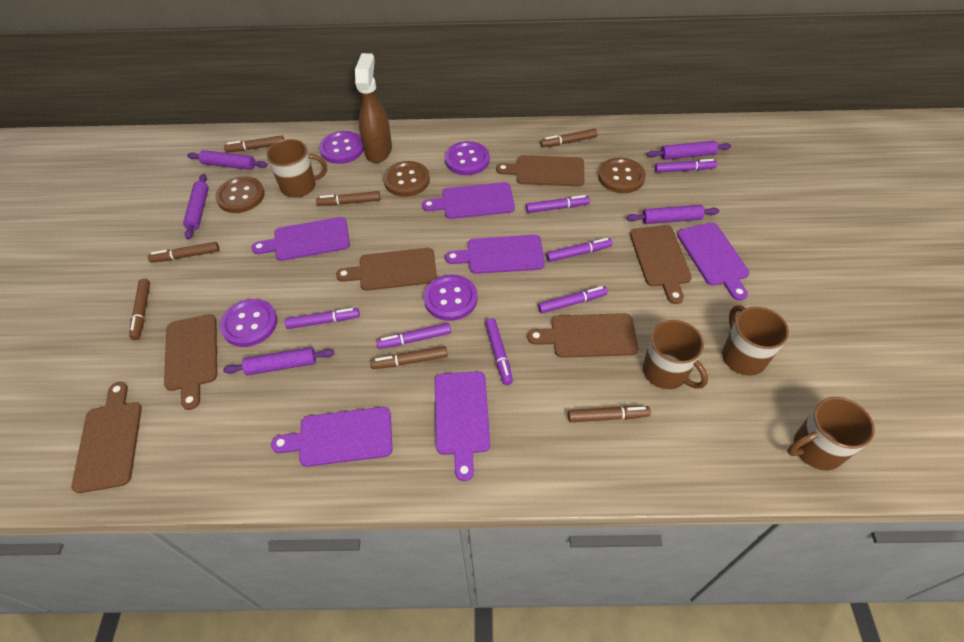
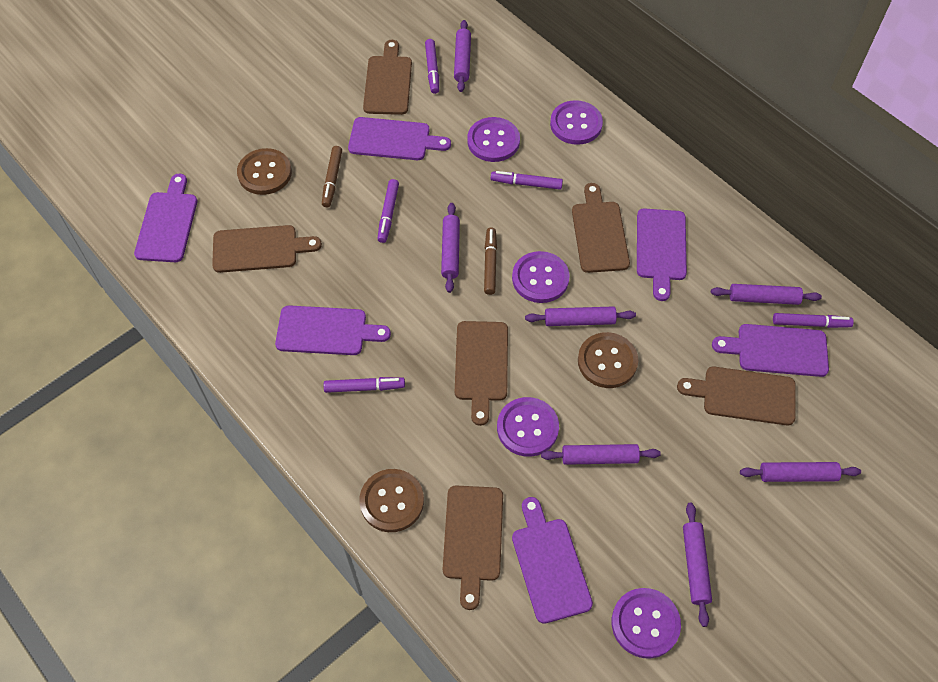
brown marker: [129,279,150,340] [148,242,219,263] [224,135,284,152] [316,191,380,206] [370,346,448,369] [540,129,598,147] [568,406,651,422] = 7 -> [322,146,342,207] [484,227,497,295] = 2
brown mug: [266,139,327,198] [643,320,708,389] [722,305,789,376] [787,397,875,470] = 4 -> none = 0
brown spray bottle: [355,53,392,163] = 1 -> none = 0
purple button: [220,299,277,347] [319,131,364,164] [424,275,477,321] [445,141,490,175] = 4 -> [467,117,520,162] [497,397,559,457] [512,251,570,303] [550,100,603,145] [611,588,681,659] = 5
purple marker: [285,308,360,329] [376,323,451,349] [485,318,513,385] [526,195,590,213] [538,286,608,313] [546,238,612,262] [655,159,717,173] = 7 -> [324,377,405,393] [377,179,399,243] [425,39,439,94] [491,171,563,190] [773,313,854,328] = 5
purple rolling pin: [183,174,209,240] [187,150,268,170] [223,347,335,375] [627,205,719,224] [647,141,731,160] = 5 -> [441,203,460,293] [454,20,471,92] [525,306,636,326] [541,444,661,465] [683,502,712,627] [711,284,822,305] [740,462,861,482] = 7

